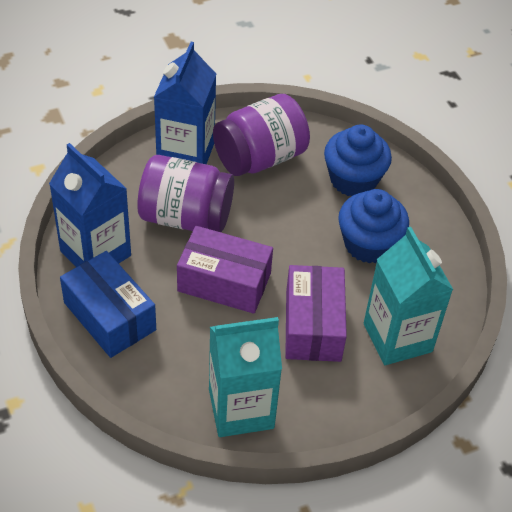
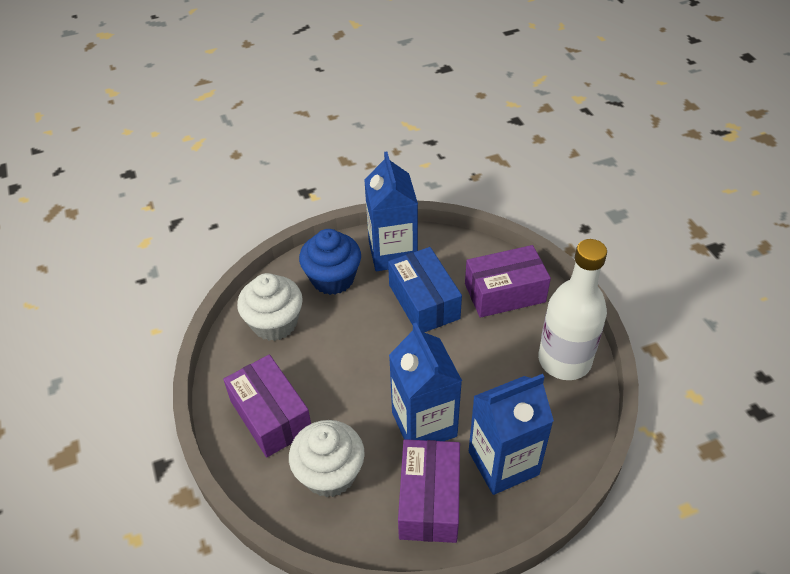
blue carton: [49,143,131,267] [154,42,216,164] = 2 -> [364,152,418,271] [389,323,462,441] [469,374,554,495] = 3
blue cupcake: [324,125,392,196] [338,189,409,263] = 2 -> [299,229,361,295] = 1
purple box: [177,226,273,314] [285,265,347,362] = 2 -> [223,354,311,457] [398,439,460,543] [465,245,551,318] = 3
purple jar: [137,155,234,232] [213,94,310,176] = 2 -> none = 0
turquoise carton: [209,317,282,437] [364,227,453,365] = 2 -> none = 0
white bottle: none = 0 -> [538,239,607,380] = 1
white cupcake: none = 0 -> [237,273,303,341] [289,420,365,498] = 2

